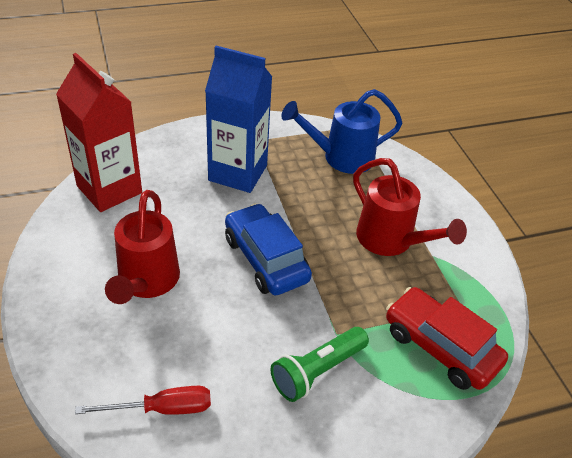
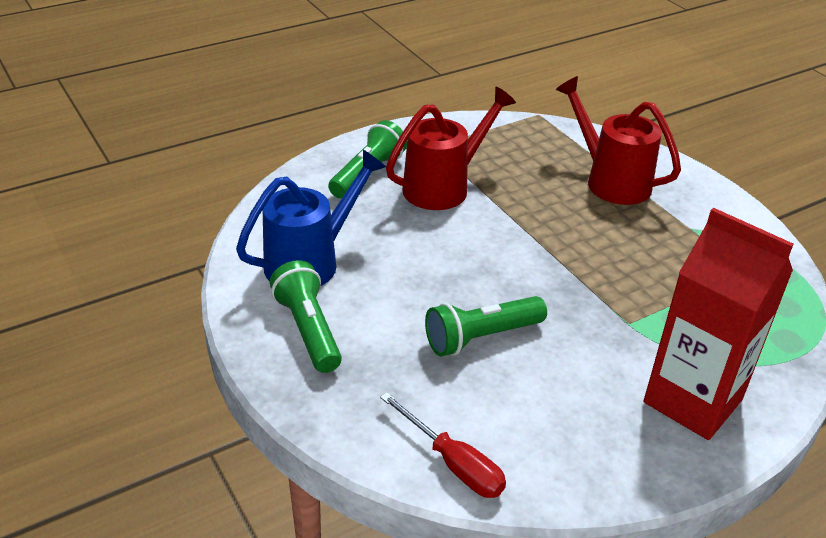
blue car: [225,203,312,296] = 1 -> none = 0
blue carton: [205,46,272,193] = 1 -> none = 0
green flashlight: [270,327,369,402] = 1 -> [270,260,342,373] [328,120,407,199] [425,296,547,356] = 3
red car: [386,287,508,390] = 1 -> none = 0

